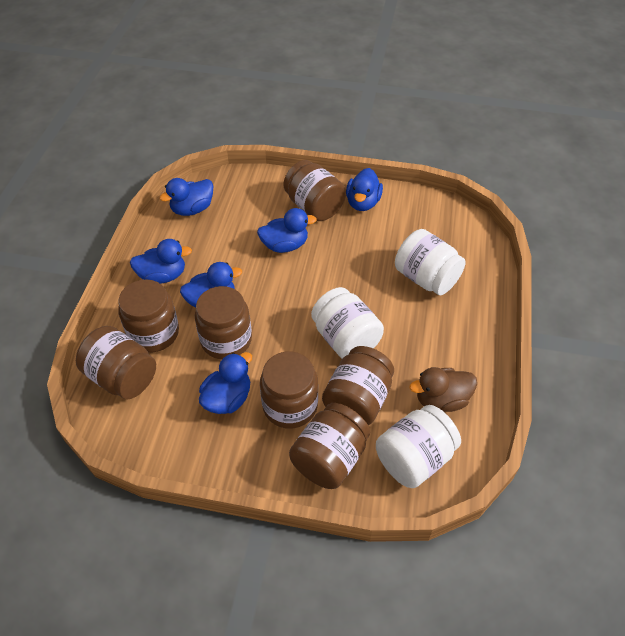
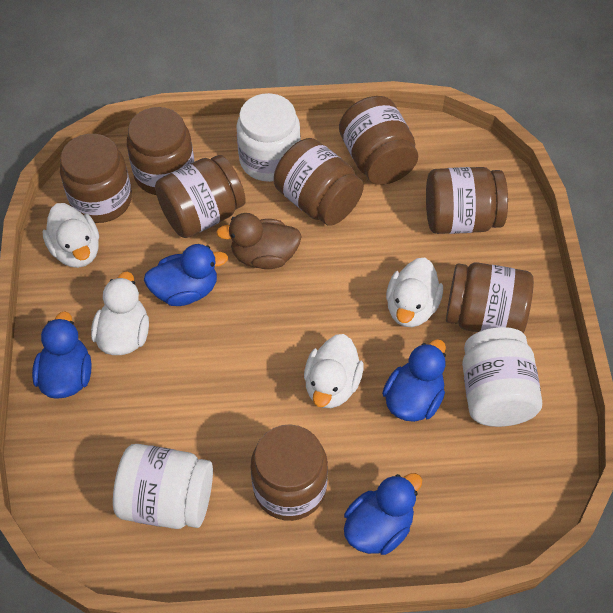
blue duck: [130,239,192,284] [159,178,213,216] [180,262,242,308] [199,352,252,414] [257,208,317,253] [346,168,383,211] = 6 -> [32,311,92,399] [144,244,228,306] [344,473,422,555] [382,339,446,422] = 4
brown jar: [76,326,156,399] [118,279,179,352] [195,286,252,359] [260,351,318,429] [283,160,346,221] [289,403,370,489] [322,346,394,425] = 7 -> [60,134,132,223] [127,107,194,195] [155,155,246,238] [251,424,328,521] [274,138,364,226] [339,96,418,185] [426,167,508,234] [446,262,534,334] = 8
white duck: none = 0 -> [43,203,99,268] [91,271,149,355] [304,334,364,408] [386,258,443,327] = 4

